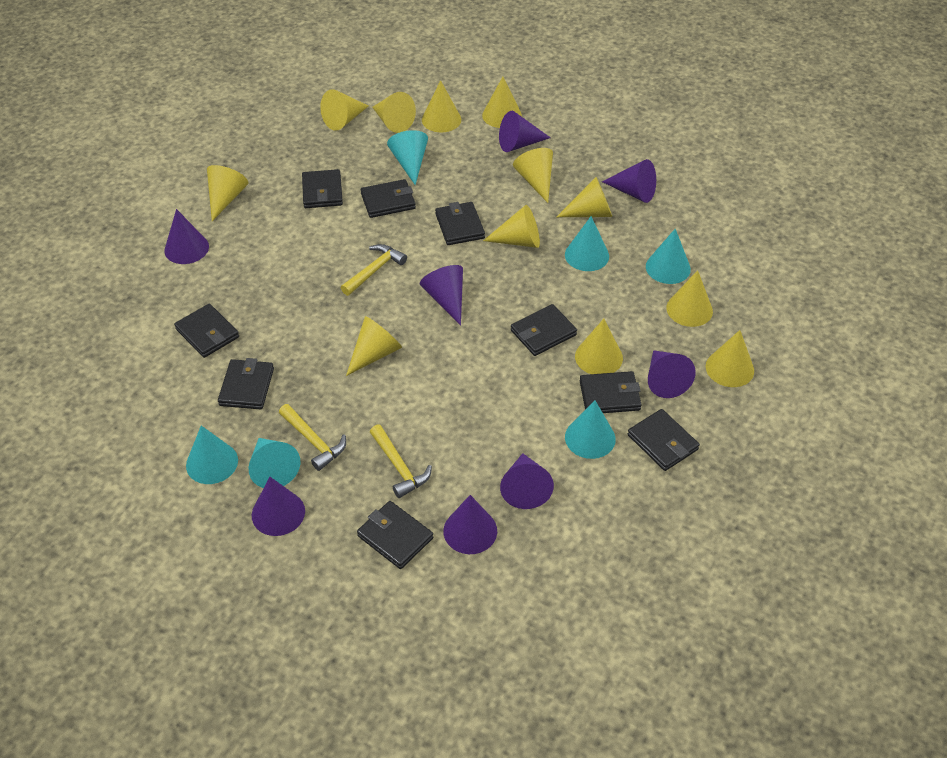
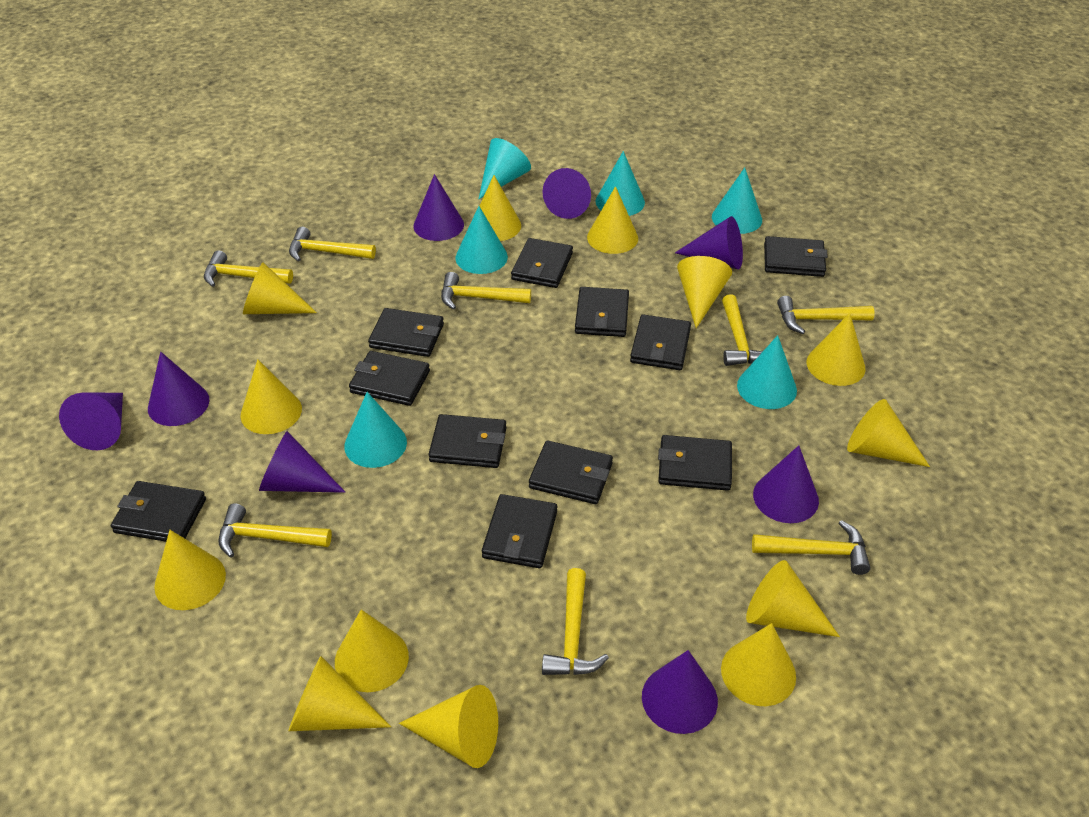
black wallet: [174,304,239,358] [218,358,274,409] [302,169,343,208] [357,501,433,569] [361,179,416,218] [435,202,485,245] [511,304,577,356] [580,371,642,413] [628,409,700,471] = 9 -> [111,481,206,542] [349,351,430,406] [368,308,444,357] [428,414,507,468] [482,494,557,568] [511,238,573,288] [529,440,613,504] [575,287,629,337] [630,314,691,370] [658,435,732,491] [764,236,828,277] = 11
yellow cone: [207,165,248,221] [320,89,368,131] [346,316,402,376] [372,92,416,133] [422,80,461,132] [482,77,522,128] [483,205,540,248] [513,148,553,203] [557,177,612,217] [575,319,623,374] [666,270,713,327] [706,330,754,387] = 12 -> [154,530,226,610] [241,359,302,434] [243,262,317,314] [289,656,391,731] [335,610,409,692] [399,685,498,768] [480,175,521,241] [587,186,638,254] [677,256,732,328] [721,623,796,706] [746,560,840,637] [807,313,866,386] [847,399,930,467] = 13
yellow hammer: [279,404,346,471] [341,244,407,296] [370,425,432,498] = 3 -> [204,250,293,287] [218,504,332,558] [289,227,376,262] [441,272,531,310] [542,568,609,675] [722,294,764,366] [752,520,870,575] [777,296,875,334] = 8

